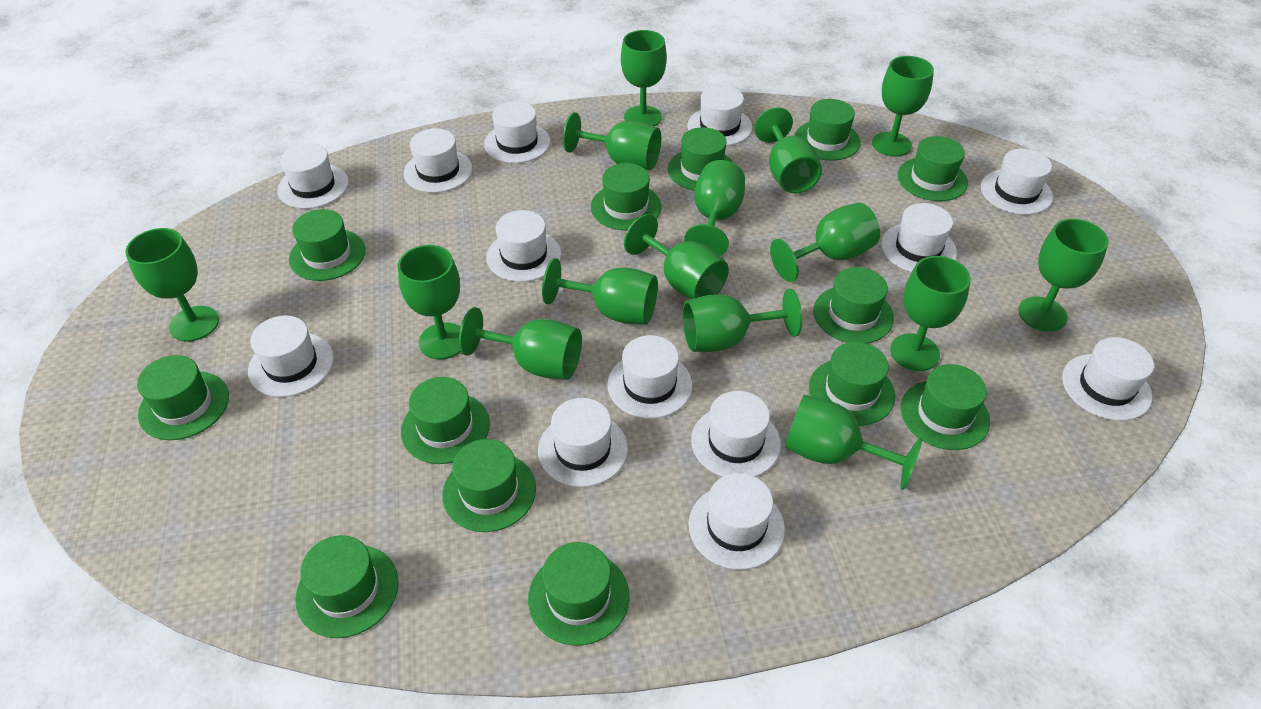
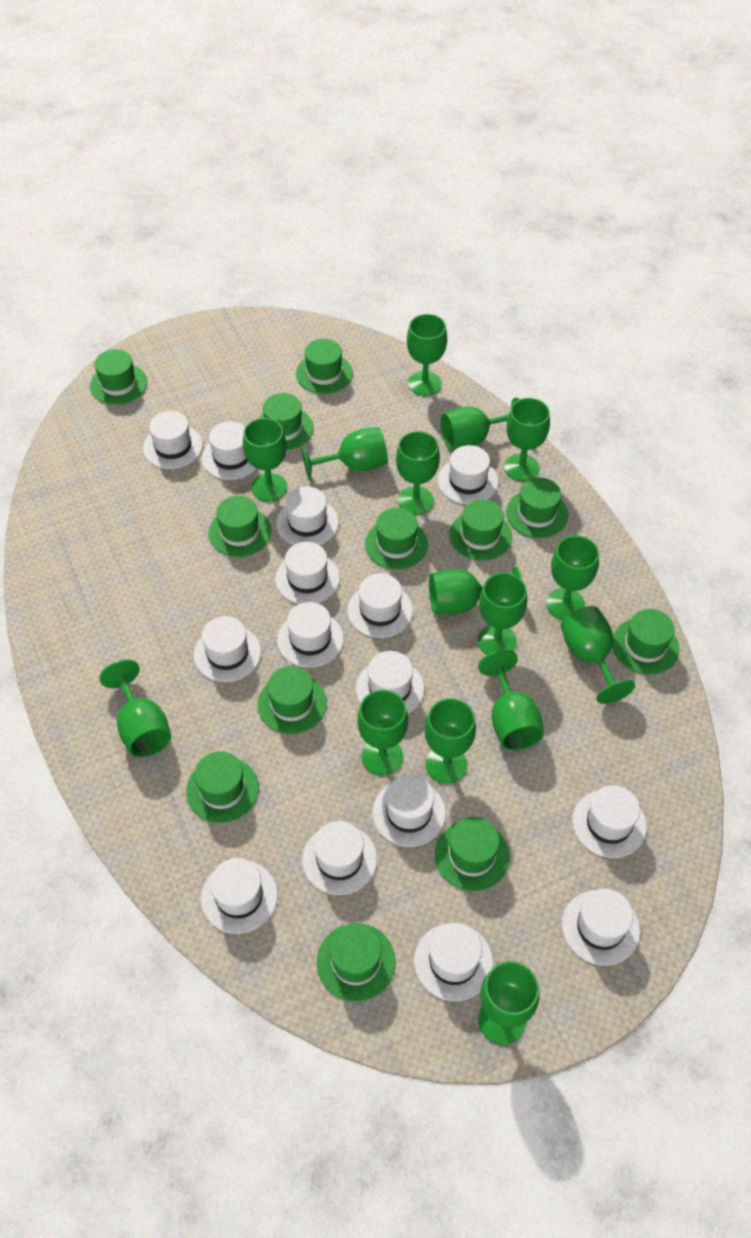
green hat: [137,355,229,440] [289,209,365,281] [295,535,399,638] [401,377,490,464] [442,439,536,532] [528,542,630,646] [591,163,662,230] [668,127,733,191] [794,99,861,161] [809,342,895,426] [813,267,894,343] [897,136,968,201] [901,364,990,450] = 13 -> [90,349,147,405] [186,751,259,823] [209,496,271,557] [257,666,327,734] [259,393,313,450] [296,339,353,394] [317,923,396,1001] [365,508,428,570] [435,817,510,891] [449,499,512,561] [506,478,568,538] [612,609,680,674] = 12
white hat: [248,315,334,397] [277,143,349,209] [404,128,472,193] [484,101,550,163] [486,210,561,282] [538,398,628,487] [607,335,692,419] [688,85,752,146] [689,473,785,570] [691,391,781,477] [881,203,957,272] [981,149,1053,215] [1062,337,1154,421] = 13 -> [143,411,203,469] [194,616,261,682] [201,858,278,934] [202,421,256,480] [275,542,340,604] [276,486,339,545] [277,602,344,667] [302,821,377,895] [348,574,413,638] [356,651,424,714] [372,775,446,847] [414,923,493,1001] [438,445,498,504] [562,889,640,966] [572,785,647,858] = 15

